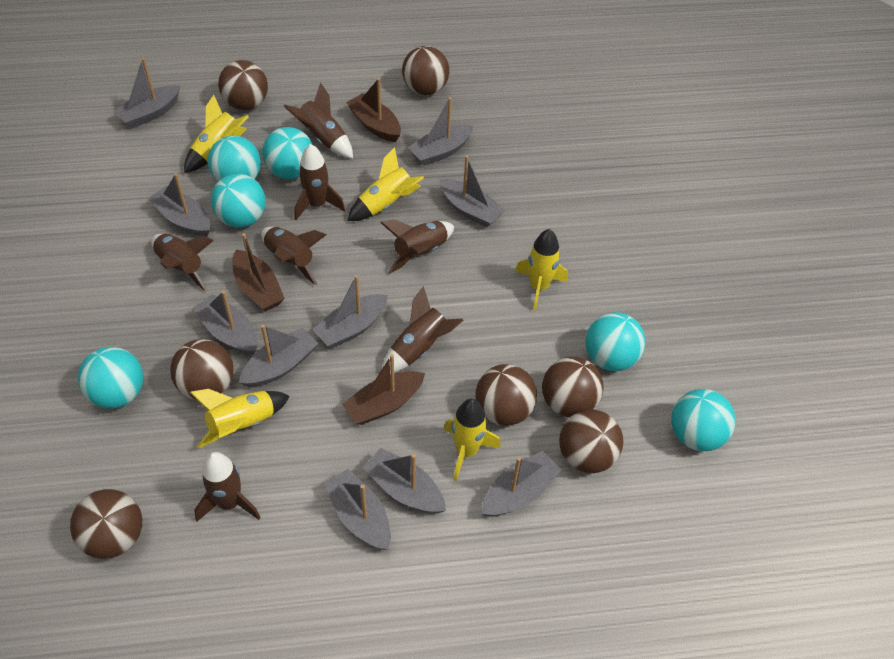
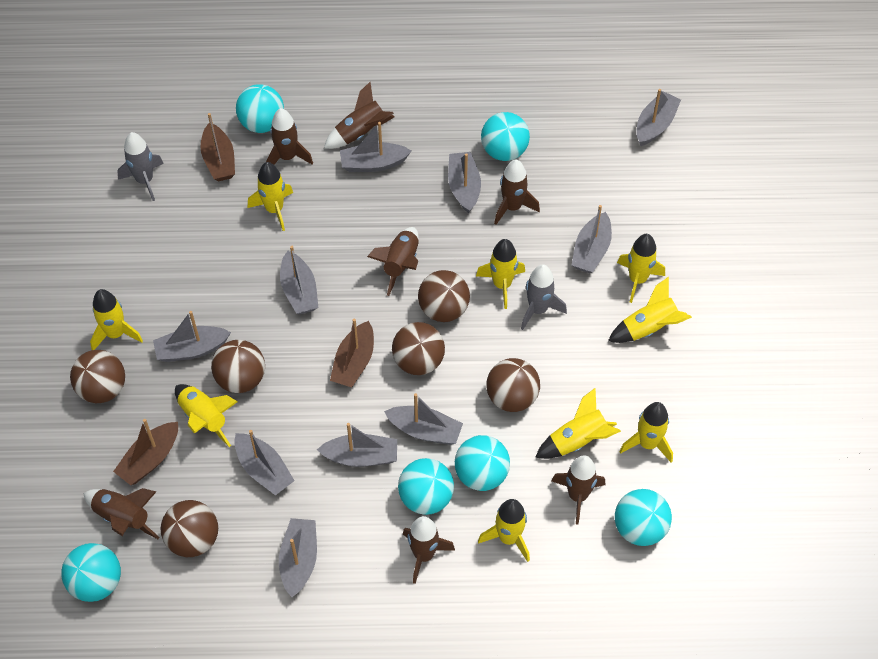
brown ball: [70,489,142,559] [170,339,233,400] [218,60,268,110] [402,46,449,95] [476,364,537,426] [542,357,604,417] [559,409,623,473] = 7 -> [70,350,125,403] [161,500,218,557] [211,340,265,393] [392,322,445,375] [418,270,470,322] [486,358,540,412] = 6
grey rocket: none = 0 -> [117,132,164,201] [521,264,567,330] = 2
yellow rocket: [184,95,249,173] [190,389,290,448] [347,147,424,221] [444,399,501,481] [515,229,568,311] = 5 -> [90,289,143,350] [175,384,238,447] [248,162,293,231] [476,239,525,309] [478,499,530,562] [535,388,621,459] [608,277,692,343] [617,234,665,303] [619,402,673,463] = 9

